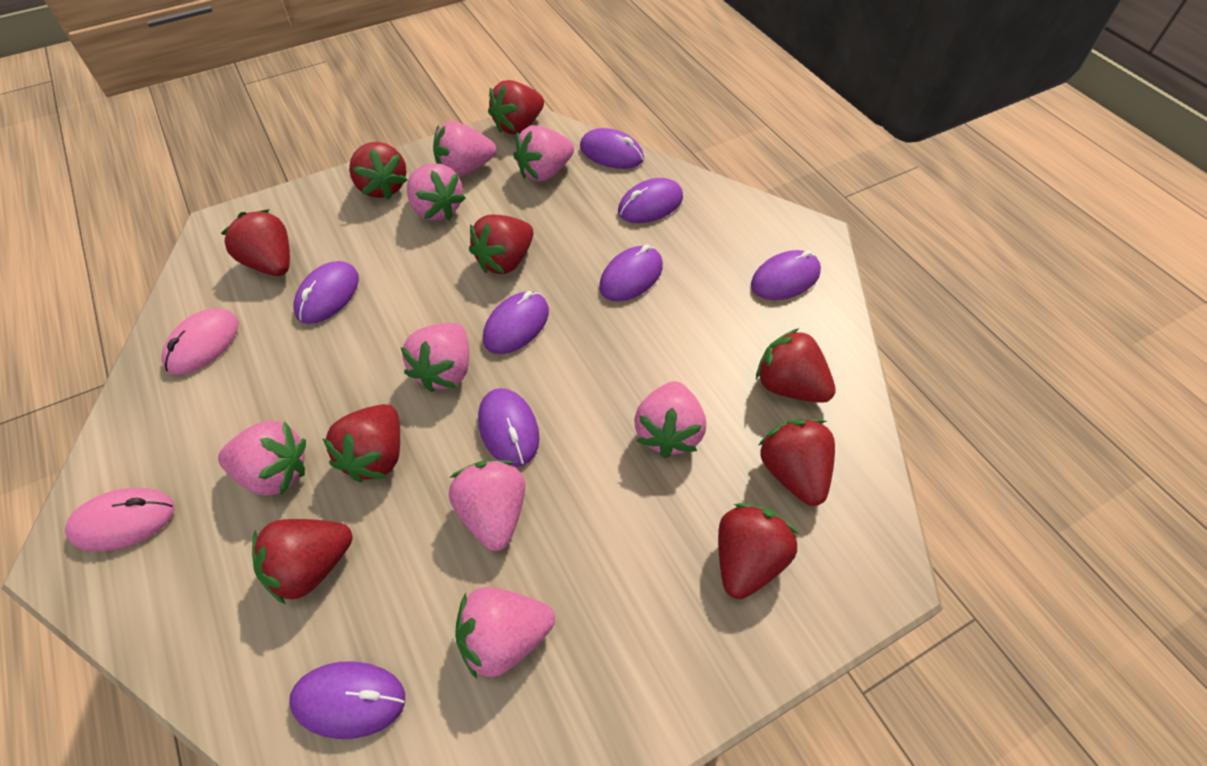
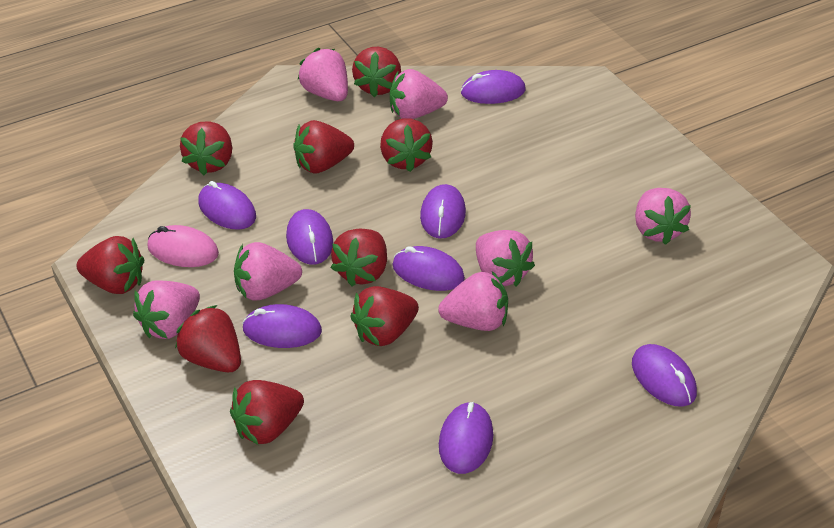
pink mouse: [65,488,175,551] [161,308,239,375] = 2 -> [147,225,219,267] = 1
pink strawberry: [218,421,306,495] [401,323,469,392] [407,163,466,220] [433,121,496,177] [449,460,525,551] [455,587,555,679] [513,125,574,182] [634,381,706,458] = 8 -> [133,280,200,339] [234,242,302,300] [298,48,348,101] [390,69,448,119] [438,271,508,331] [476,230,535,287] [635,188,691,245] = 7

